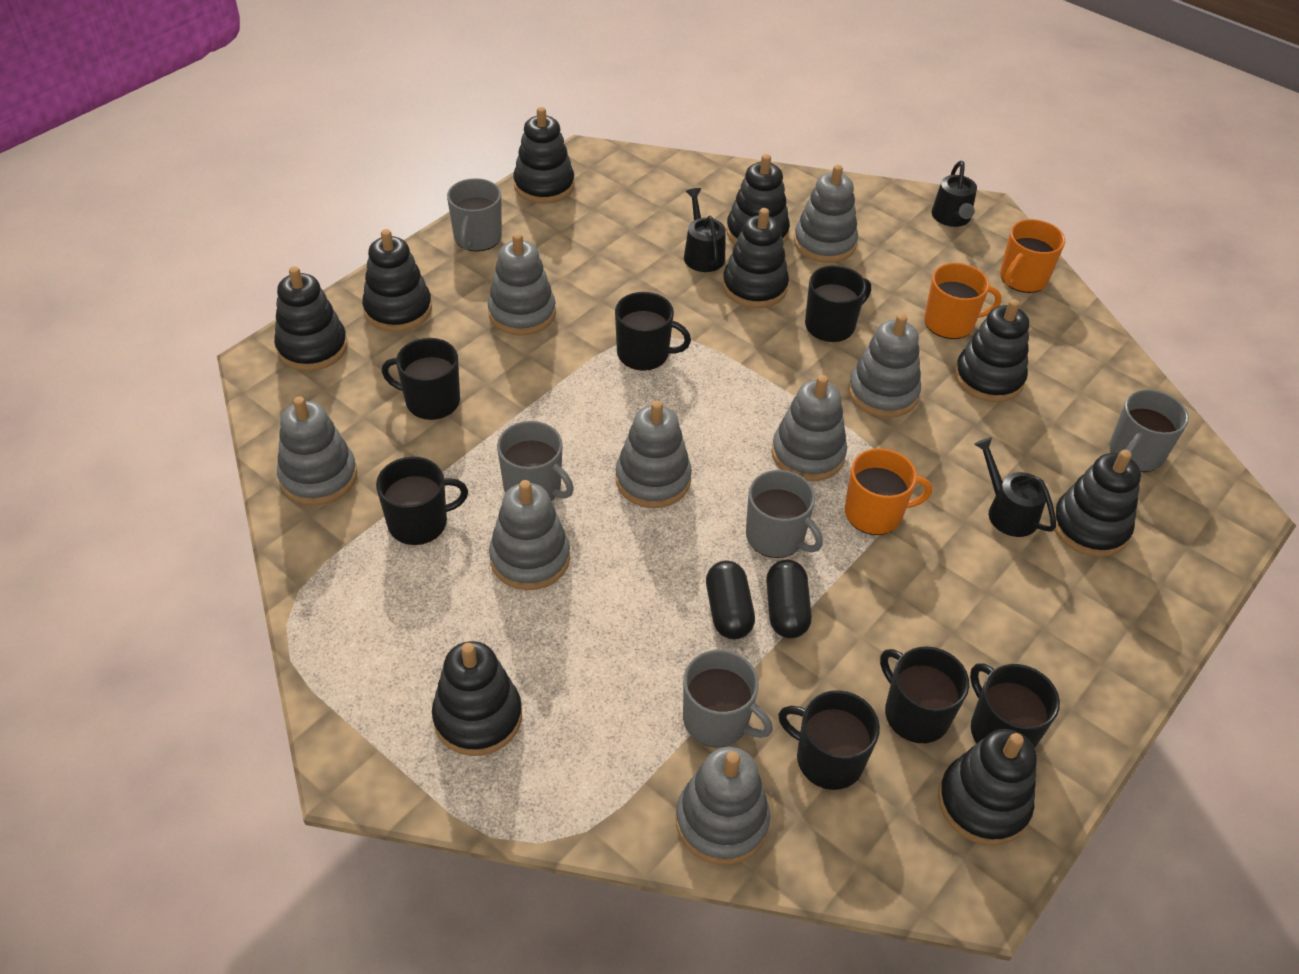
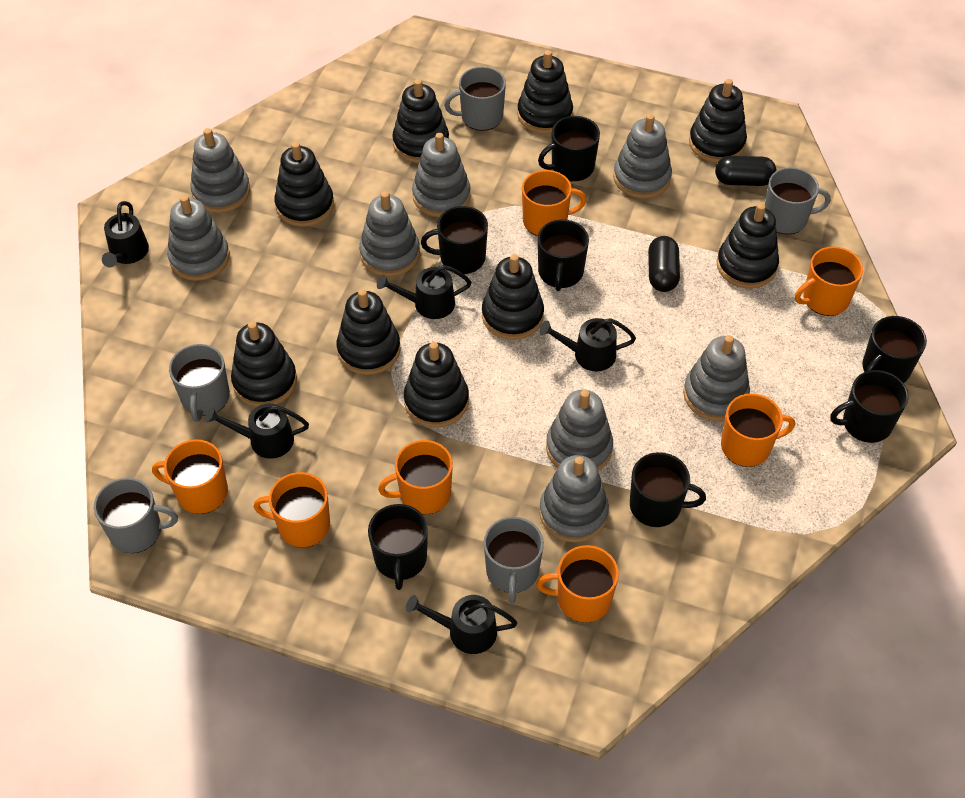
black watering can: [684,188,726,272] [931,161,977,227] [974,437,1056,537] = 3 -> [102,201,149,268] [205,403,309,459] [377,265,472,319] [406,595,517,654] [539,318,636,372] = 5
orange mug: [845,448,932,535] [924,263,1001,339] [1000,219,1065,293] = 3 -> [152,439,228,514] [254,472,330,547] [378,440,453,515] [522,170,587,236] [536,545,619,623] [721,394,795,467] [795,246,863,316] = 7

